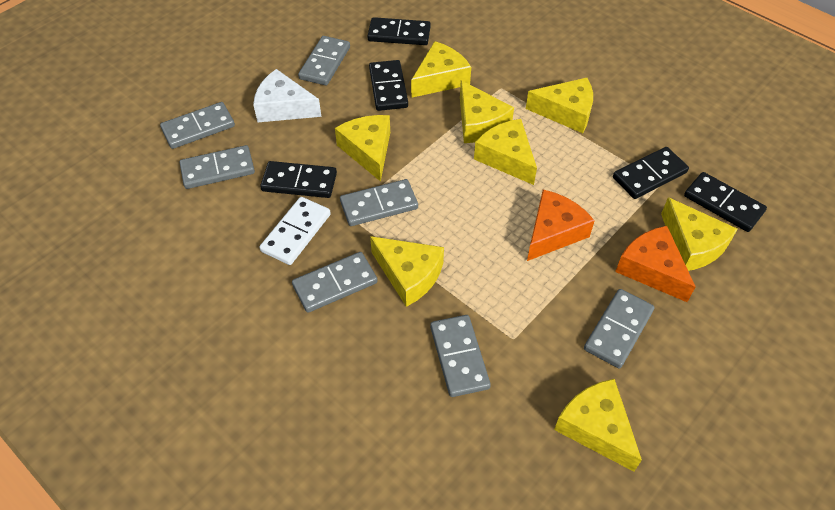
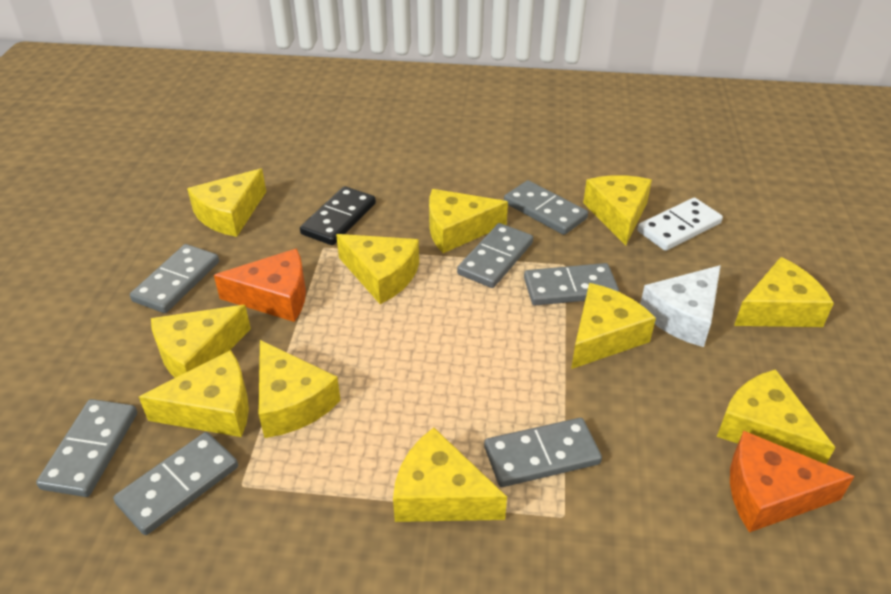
black domino: [260,161,337,198] [367,17,431,45] [369,60,408,111] [613,147,689,199] [684,172,767,232] = 5 -> [300,186,376,245] = 1
yellow cheese: [335,115,390,182] [370,236,444,307] [411,41,471,98] [460,80,514,143] [474,119,537,185] [526,78,593,133] [554,379,642,472] [661,197,738,271] = 8 -> [139,350,249,437] [151,305,251,378] [187,169,266,237] [259,340,341,438] [336,234,419,304] [393,428,507,522] [429,189,508,253] [571,283,656,369] [583,175,652,246] [717,369,835,464] [734,257,834,327] = 11

